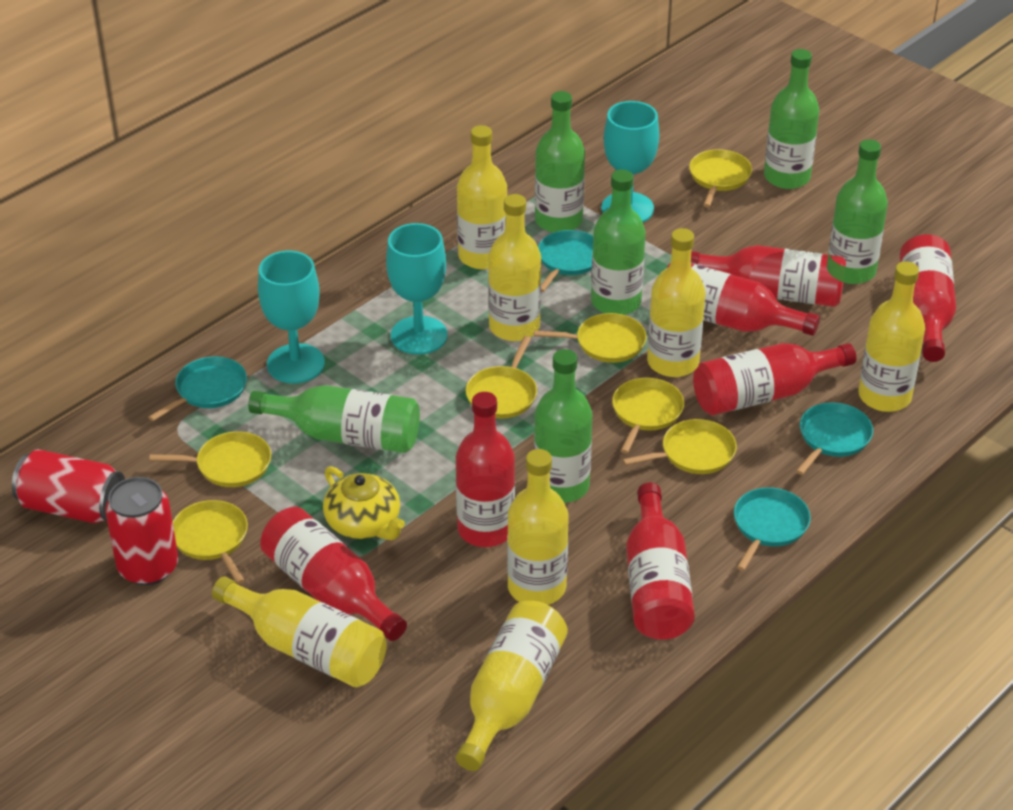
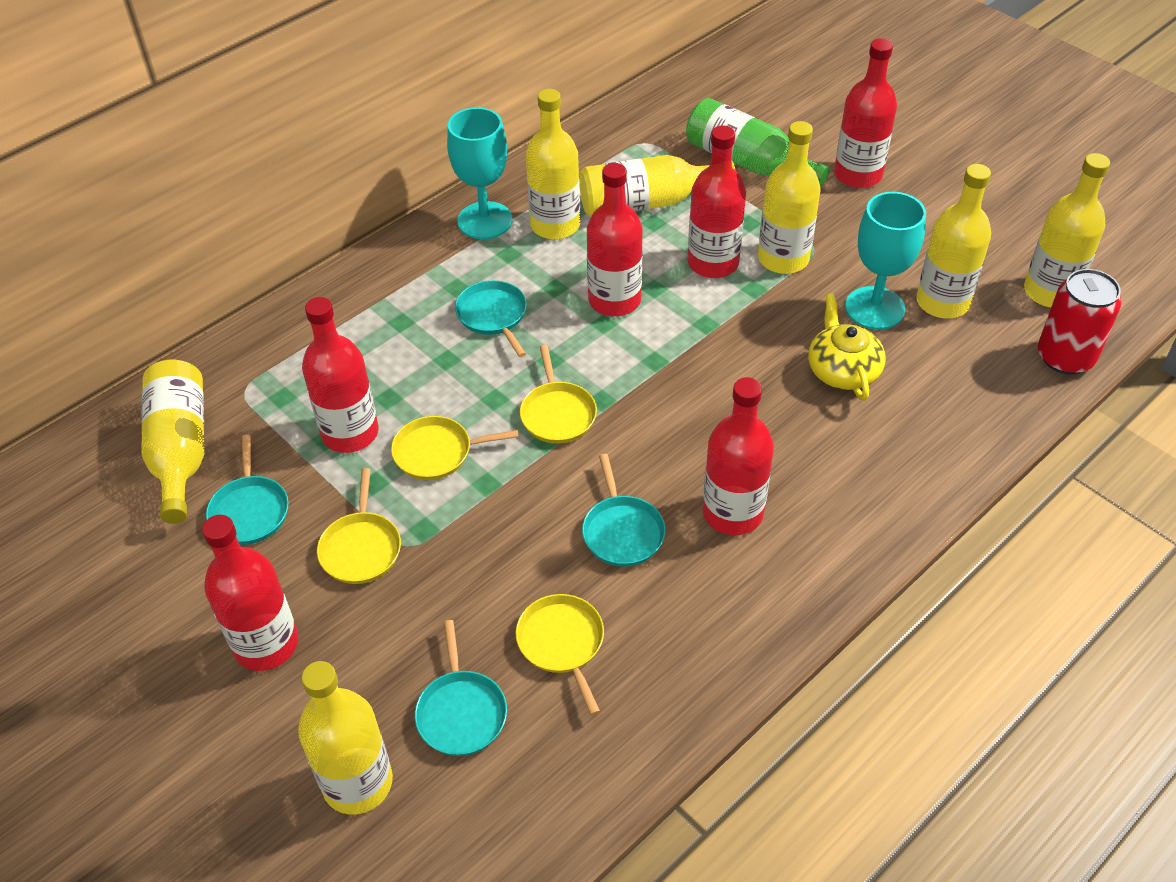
green bottle: [248,385,420,453] [534,349,592,503] [535,91,585,233] [591,170,646,315] [764,49,819,189] [828,139,888,284] = 6 -> [686,98,830,186] = 1
red bottle: [260,507,407,641] [456,392,515,547] [626,483,695,640] [667,263,820,336] [691,245,846,307] [693,343,856,415] [900,234,956,362] = 7 -> [202,515,298,671] [302,297,379,453] [587,163,643,316] [688,126,746,278] [703,377,774,535] [834,38,897,188] = 6
red can: [12,449,125,524] [105,477,178,585] = 2 -> [1038,269,1121,375] = 1
turquoise goblet: [258,251,325,383] [386,223,448,355] [601,101,659,222] = 3 -> [447,107,512,239] [845,192,926,330] = 2
yellow pan: [149,431,271,487] [173,500,248,584] [466,336,537,419] [534,313,647,363] [612,377,684,454] [623,419,737,474] [689,149,752,208] = 7 -> [317,468,401,584] [391,416,519,480] [516,594,604,716] [520,345,597,444] = 4

